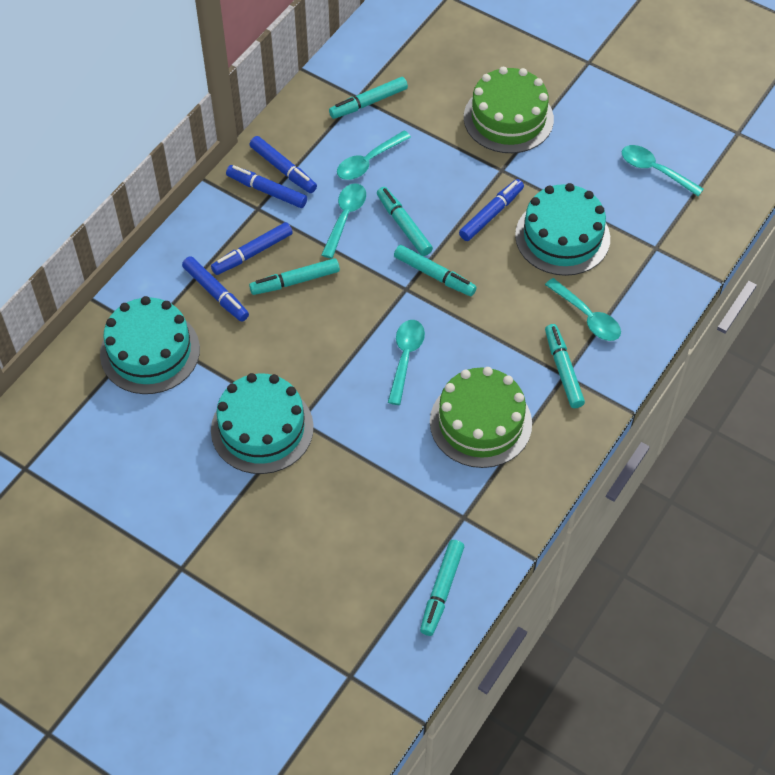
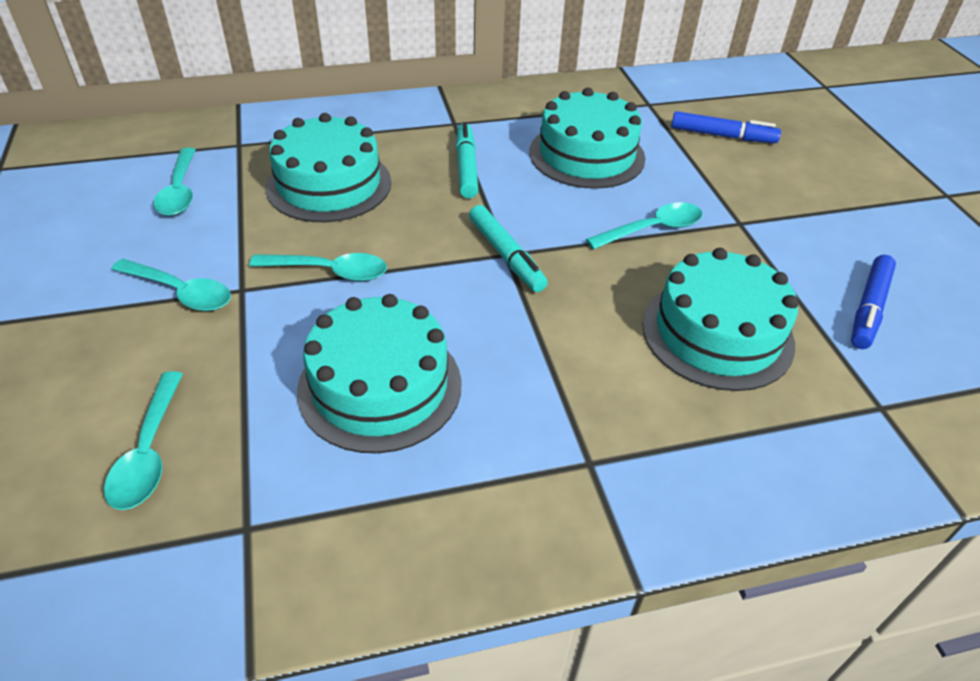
blue marker: [182,256,249,322] [211,222,293,275] [226,165,307,208] [250,136,317,193] [459,179,524,241] = 5 -> [671,111,781,143] [851,255,896,349] = 2
green cake: [430,367,532,468] [464,67,554,153] = 2 -> none = 0
turquoise cake: [100,296,200,394] [211,373,314,474] [515,183,610,276] = 3 -> [266,113,391,222] [297,294,462,453] [530,88,645,189] [642,248,799,391] = 4
turquoise marker: [249,258,340,295] [329,77,408,119] [377,187,433,256] [394,245,477,296] [420,540,464,636] [545,324,585,408] = 6 -> [456,122,478,198] [469,205,548,292] = 2

